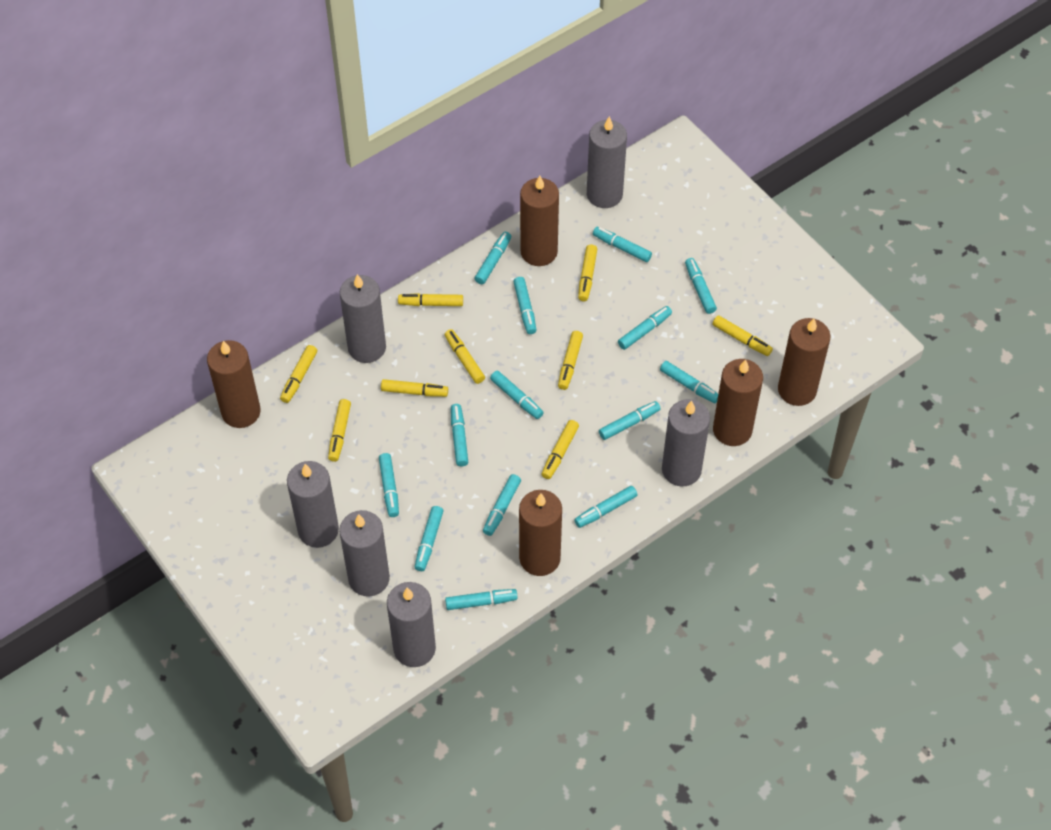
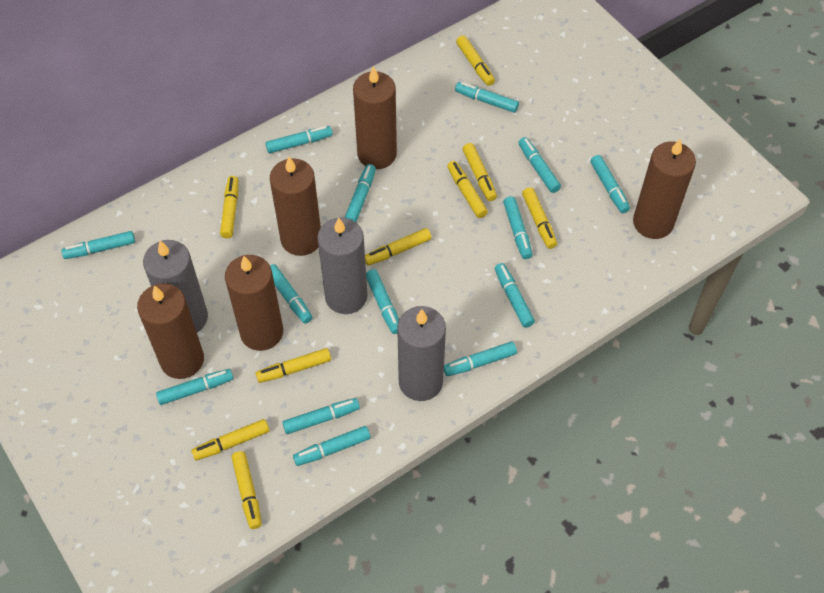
grey candle: [287,461,339,548] [339,510,390,597] [340,274,386,363] [387,582,436,667] [587,116,627,208] [662,399,710,486] = 6 -> [143,240,208,332] [317,217,368,314] [397,306,446,401] = 3

